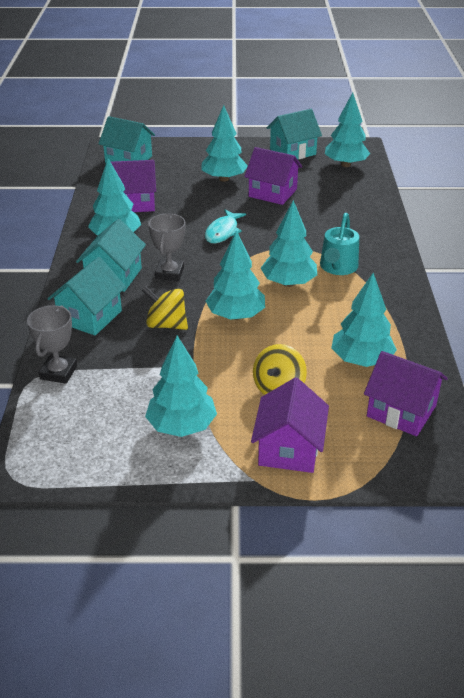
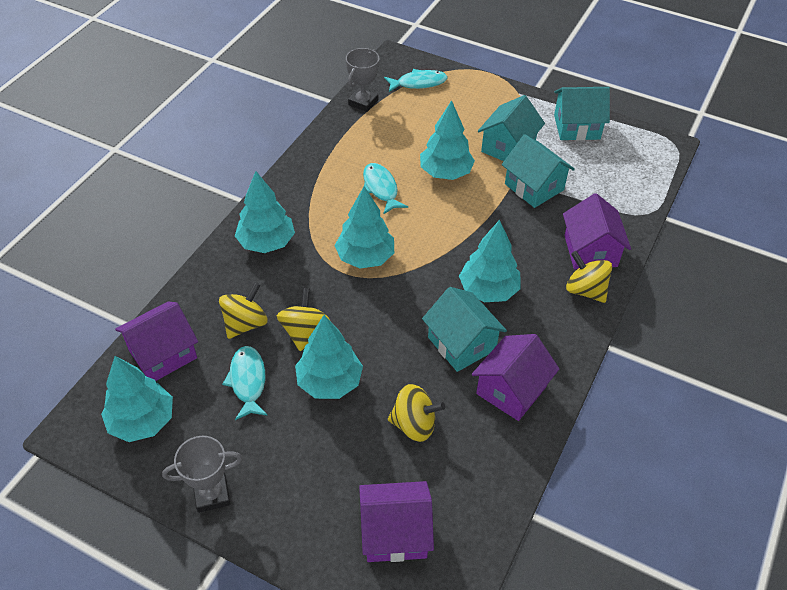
turquoise fish: [205,209,246,244] = 1 -> [222,346,268,420] [363,163,408,215] [384,69,448,92] = 3
turquoise tree: [88,158,141,235] [145,336,217,437] [202,105,248,182] [206,230,265,320] [261,200,317,287] [325,92,370,167] [331,273,397,367] = 7 -> [101,356,173,442] [235,171,295,253] [295,315,363,399] [335,187,394,269] [420,100,475,180] [459,220,520,302] = 6
turquoise watering can: [320,213,359,275] = 1 -> none = 0
yellow spinning top: [142,286,188,330] [253,344,307,395] = 2 -> [219,282,267,339] [277,288,330,351] [388,384,445,442] [566,251,612,303] = 4

